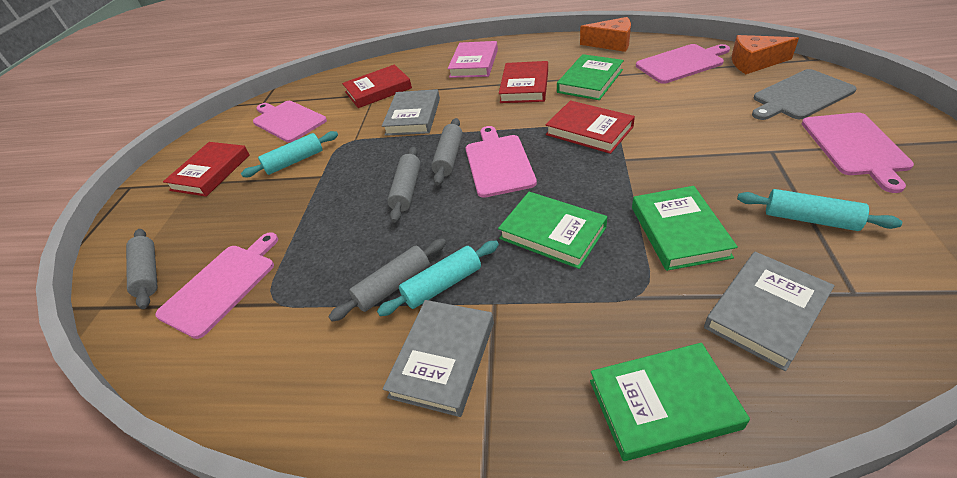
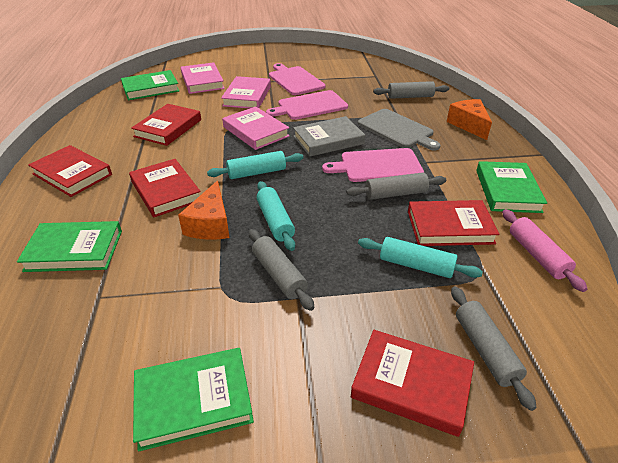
grey book: [382,89,440,136] [383,300,494,417] [704,252,835,371] = 3 -> [293,116,365,157] = 1
pink book: [448,41,498,78] = 1 -> [181,62,225,94] [221,76,271,109] [222,107,289,150] = 3
pink cutting board: [155,232,278,339] [253,101,327,143] [466,126,537,198] [636,44,730,84] [802,113,914,193] = 5 -> [266,90,348,120] [269,63,325,95] [322,148,424,182] = 3
pink rolling pin: none = 0 -> [502,209,587,292] = 1
red book: [163,142,250,197] [342,64,412,108] [499,61,548,103] [545,100,635,154] = 4 -> [28,145,112,197] [129,159,201,217] [131,104,201,146] [351,330,474,437] [408,200,500,246] = 5

